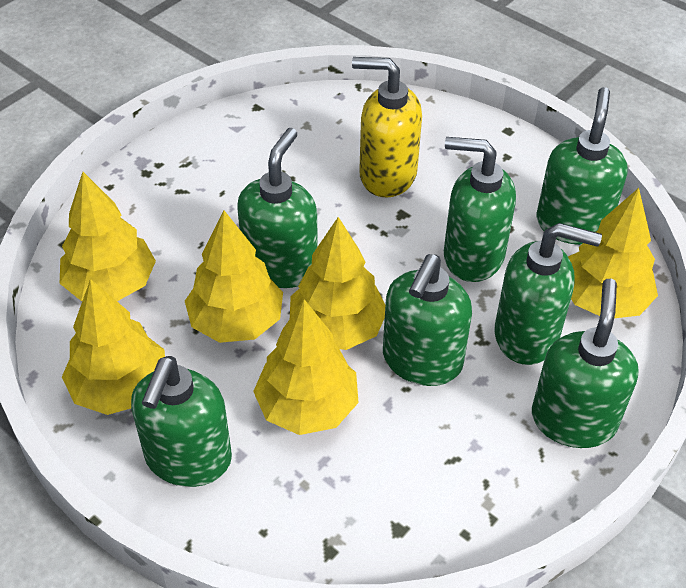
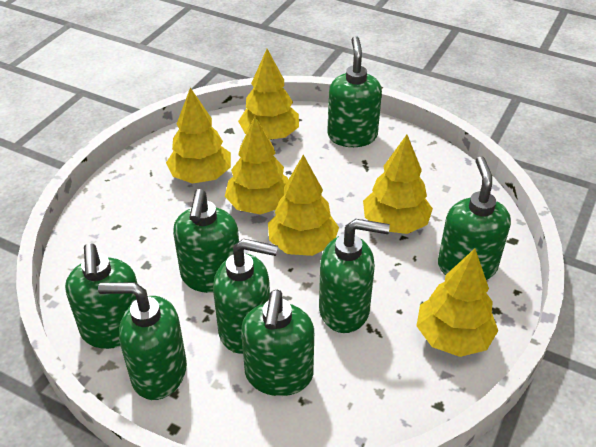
green soap dispenser: [131,356,232,487] [237,128,318,288] [383,254,472,386] [444,137,516,282] [495,223,602,365] [532,279,639,448] [537,87,628,245] = 7 -> [65,243,137,349] [98,282,187,400] [173,189,239,293] [213,239,278,354] [241,290,314,396] [319,219,390,333] [327,36,382,147] [438,156,511,280] = 8
yellow soap dispenser: [352,57,422,198] = 1 -> none = 0

